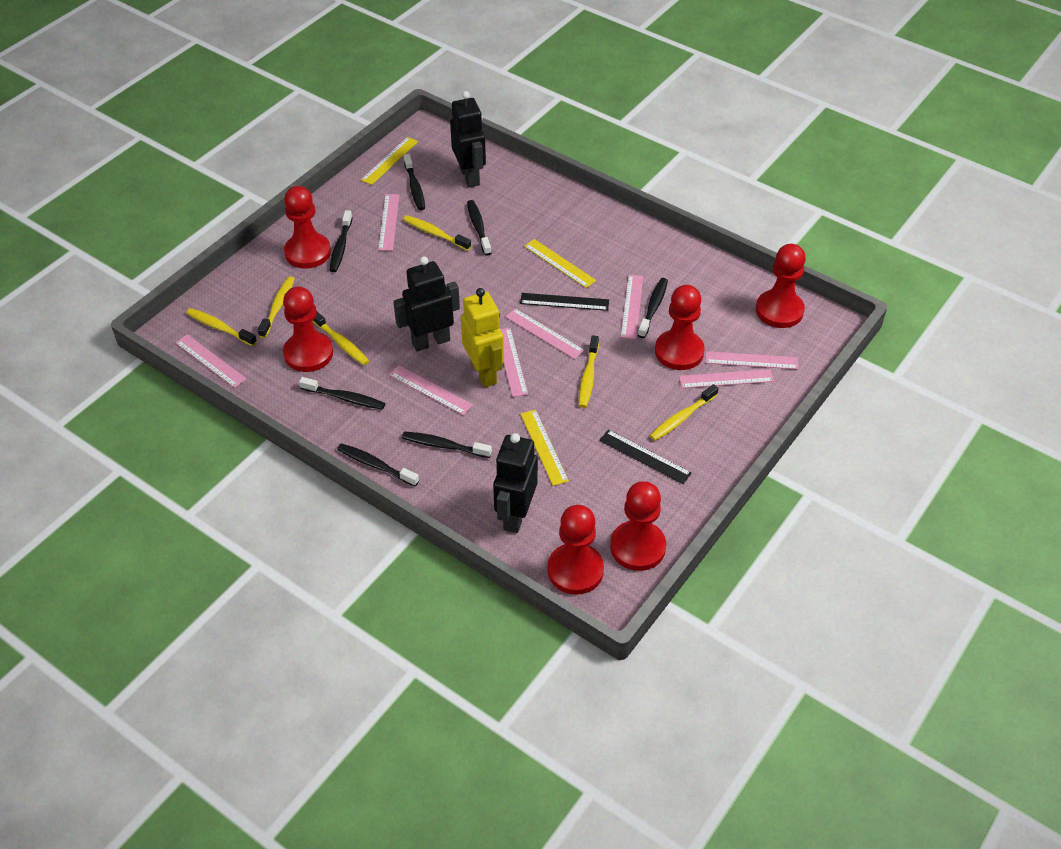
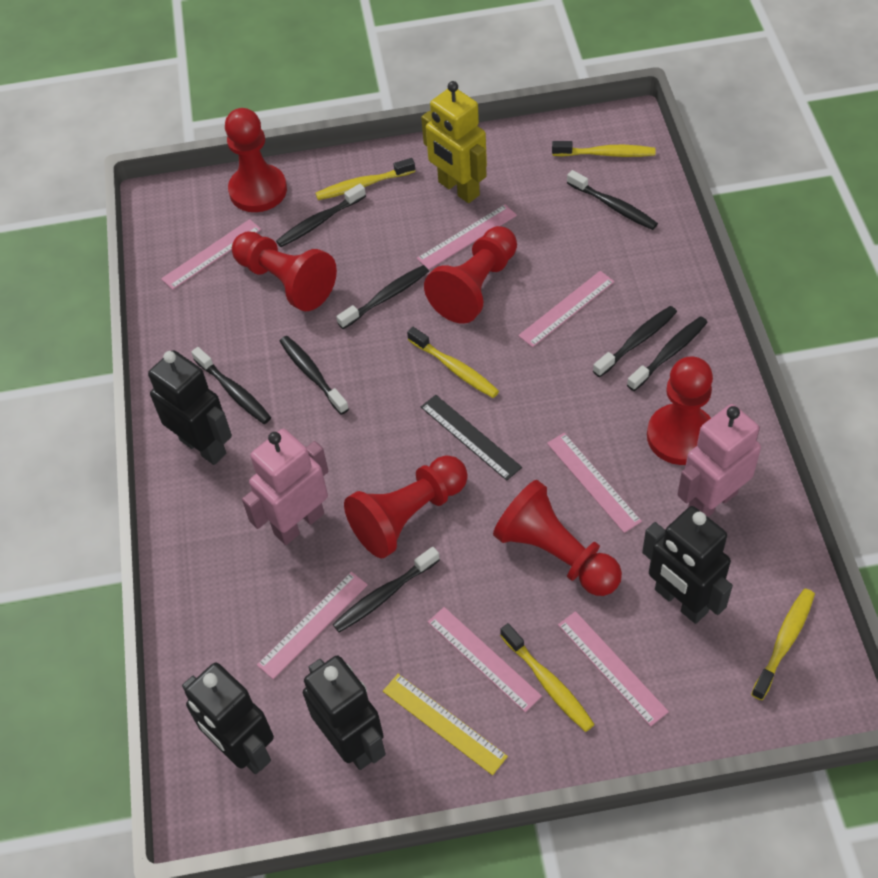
black robot: [393,256,460,351] [450,91,486,188] [493,433,538,533] = 3 -> [148,350,232,465] [182,662,274,774] [303,655,386,770] [642,506,733,624] = 4
black ruler: [520,293,609,311] [599,430,692,484] = 2 -> [421,395,522,481] = 1
black toothbrush: [299,377,385,410] [329,210,353,272] [337,443,419,486] [402,432,492,458] [404,154,425,210] [467,200,491,256] [638,278,668,338] = 7 -> [191,347,271,424] [276,184,366,247] [280,336,349,415] [333,547,440,633] [336,265,429,329] [567,170,658,230] [593,306,677,377] [627,316,708,391] = 8
pink robot: none = 0 -> [242,429,328,545] [677,404,761,517] = 2
pink ruler: [175,334,247,388] [378,194,399,251] [389,365,473,415] [500,328,528,397] [505,308,584,359] [621,275,643,339] [679,369,774,388] [705,351,798,369] = 8 -> [161,219,261,290] [257,572,368,679] [417,204,517,270] [428,607,542,712] [518,271,615,347] [547,433,642,533] [558,611,669,726] = 7
yellow ruler: [361,137,418,185] [520,410,569,486] [524,239,596,288] = 3 -> [383,674,508,775] = 1
yellow toothbrush: [186,308,257,346] [258,276,295,338] [312,312,369,365] [403,215,471,251] [579,335,599,408] [650,384,719,441] = 6 -> [315,158,415,200] [407,327,499,398] [500,623,595,732] [552,141,656,157] [751,589,815,700] = 5

